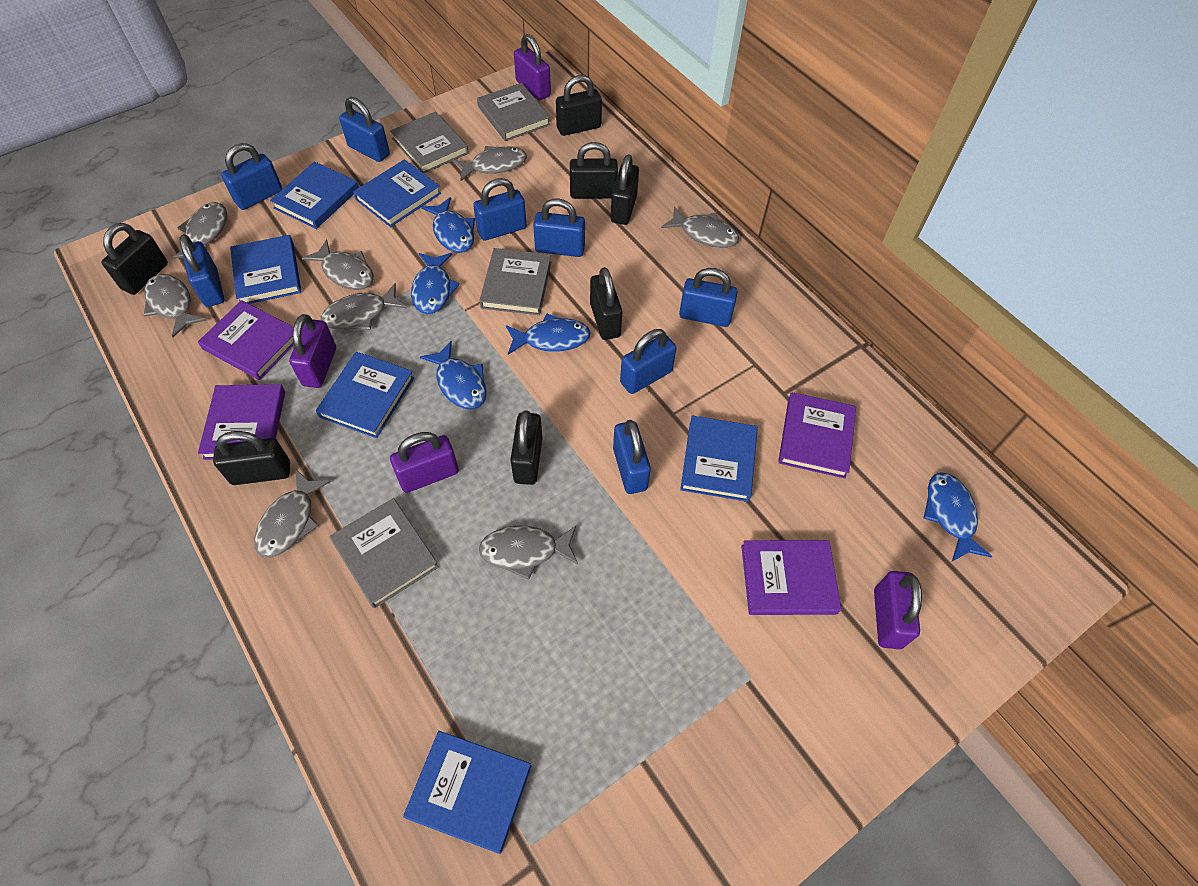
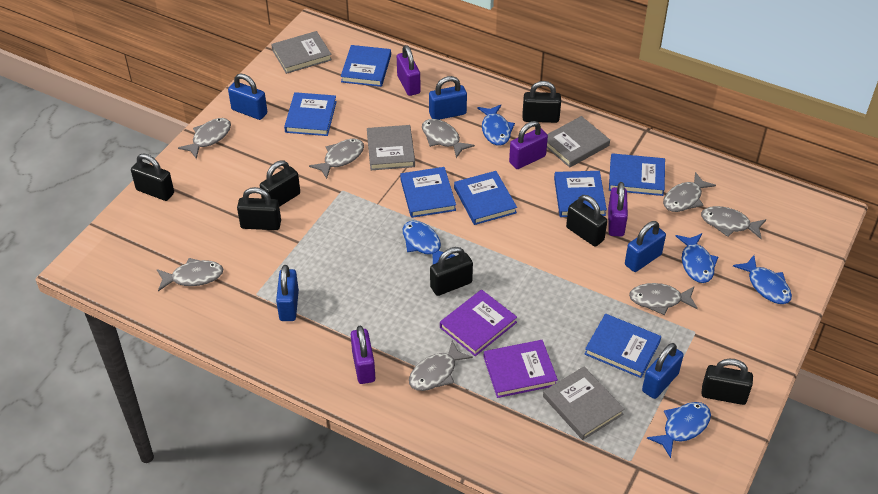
blue book: [230,235,301,304] [270,161,359,229] [316,352,414,438] [353,159,441,227] [403,731,531,854] [680,416,758,502] = 6 -> [284,92,337,136] [341,45,391,87] [400,167,456,218] [454,171,517,225] [554,171,607,217] [585,314,661,378] [609,153,665,196] = 7
blue padlock: [179,234,224,307] [221,143,282,210] [339,97,390,162] [473,178,527,241] [533,198,585,257] [613,420,651,494] [620,329,676,394] [679,268,738,327] = 8 -> [228,73,267,120] [276,265,299,321] [429,76,467,120] [625,221,666,272] [642,343,684,399] = 5
purple book: [198,300,294,380] [198,384,285,460] [741,540,841,615] [778,392,856,478] = 4 -> [440,290,517,356] [484,340,558,398] = 2

